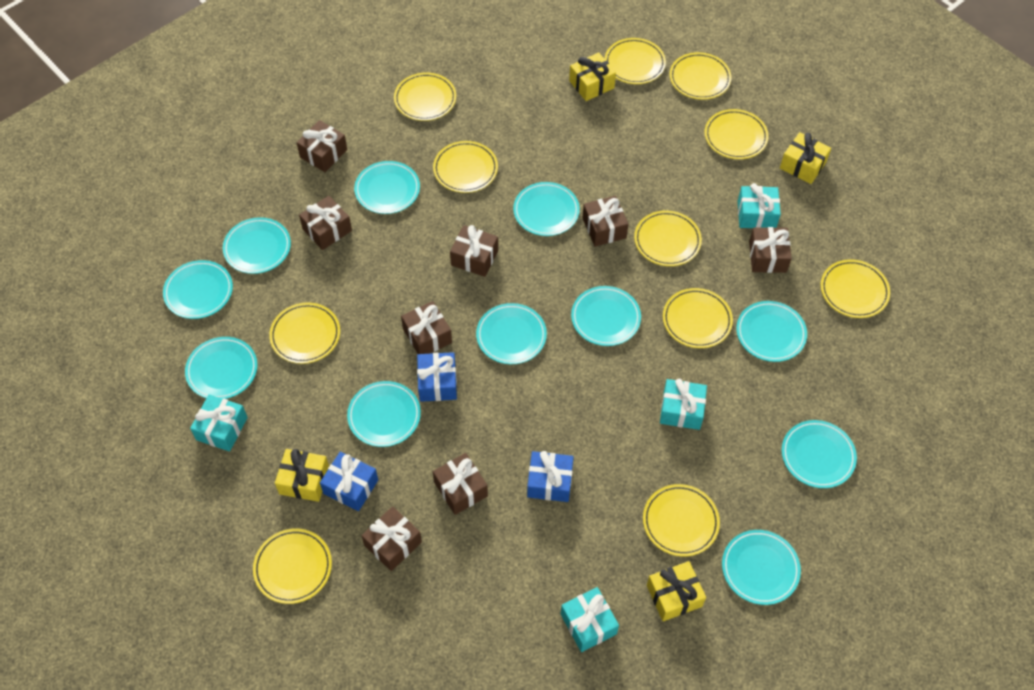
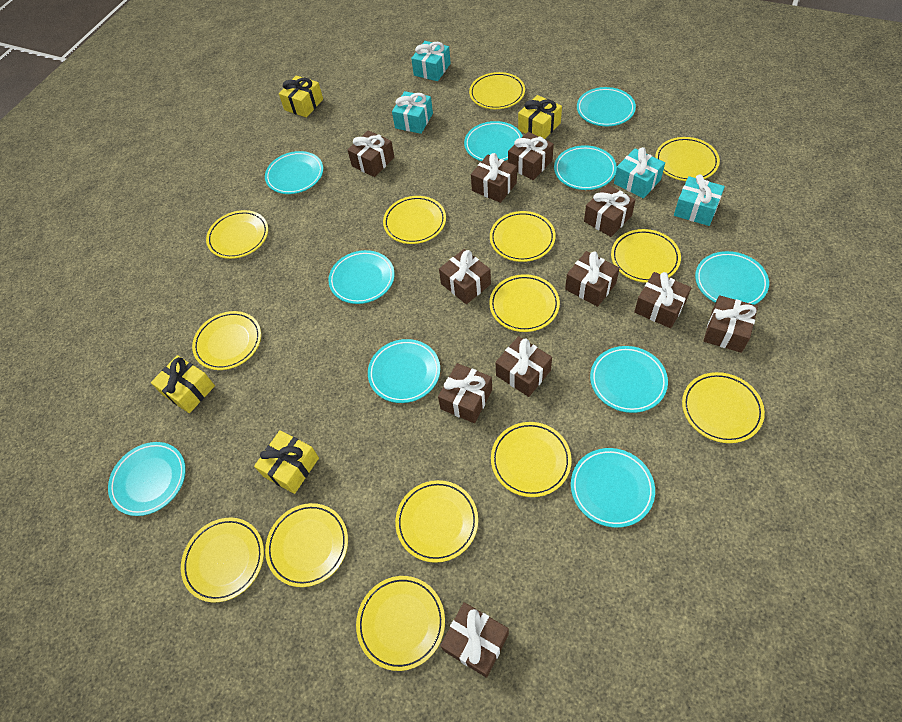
blue gift: [320,451,378,511] [417,352,457,402] [527,451,574,502] = 3 -> none = 0
brown gift: [297,120,347,172] [299,196,352,250] [361,506,422,571] [401,301,452,354] [433,453,488,515] [450,225,498,277] [582,196,629,247] [749,227,792,273] = 8 -> [348,130,395,177] [438,363,492,423] [439,249,491,304] [440,602,509,678] [471,153,517,203] [496,336,552,397] [508,132,554,180] [565,251,620,307] [584,184,636,237] [634,272,691,328] [703,295,758,353] = 11
turquoise plate: [163,260,233,319] [185,337,257,399] [223,217,291,274] [347,381,421,447] [354,161,420,214] [476,303,547,364] [513,182,580,236] [571,286,641,346] [722,530,801,605] [736,301,807,362] [782,420,857,488] = 11 -> [108,442,186,516] [265,151,323,194] [328,250,395,304] [368,339,440,403] [464,121,523,161] [554,145,617,190] [571,448,655,528] [577,87,636,126] [590,346,668,413] [695,251,769,305] = 10
yellow plate: [253,528,332,604] [269,302,340,364] [394,72,456,121] [433,141,498,193] [605,38,666,84] [634,210,702,266] [643,484,720,557] [663,288,733,348] [669,52,732,100] [704,109,769,159] [821,259,890,318] = 11 -> [181,518,264,603] [192,311,261,370] [206,210,268,259] [265,503,348,587] [356,576,445,671] [383,196,446,244] [395,480,478,563] [469,72,525,109] [489,274,560,332] [490,211,556,262] [491,422,572,497] [611,229,681,283] [655,137,720,181] [682,372,765,443] = 14

